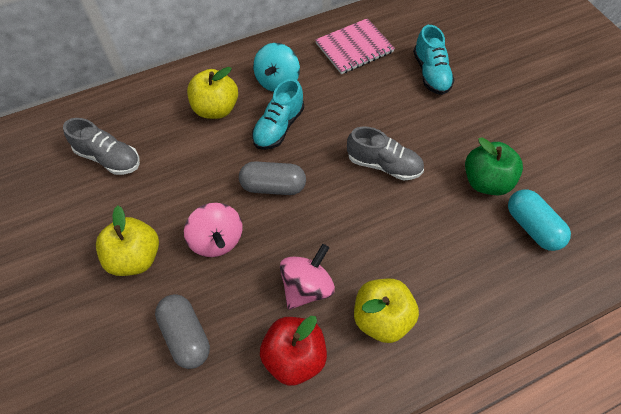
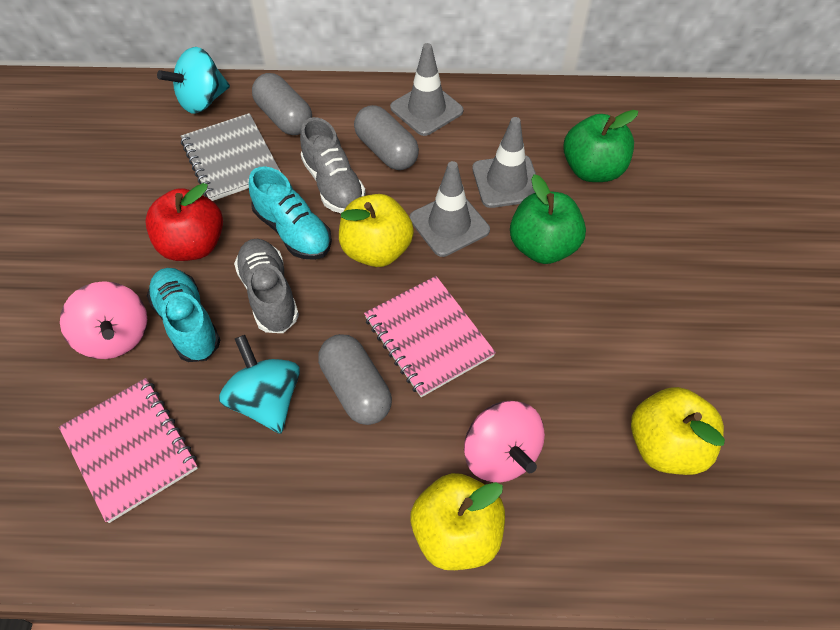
green apple: [465,137,523,195] = 1 -> [510,174,586,264] [563,110,638,182] = 2
grey capsule: [155,294,210,369] [239,161,306,195] = 2 -> [252,73,312,135] [318,334,392,425] [354,105,419,170] = 3
grey notebook: none = 0 -> [181,113,281,201] = 1
grey traffic cone: none = 0 -> [390,43,464,136] [410,161,490,257] [472,117,536,208] = 3
pink notebook: [315,18,395,74] = 1 -> [59,378,198,523] [364,276,496,397] = 2
turquoise capsule: [508,189,571,251] = 1 -> none = 0
turquoise spinning top: [253,43,300,92] = 1 -> [157,47,230,113] [219,335,300,434] = 2

